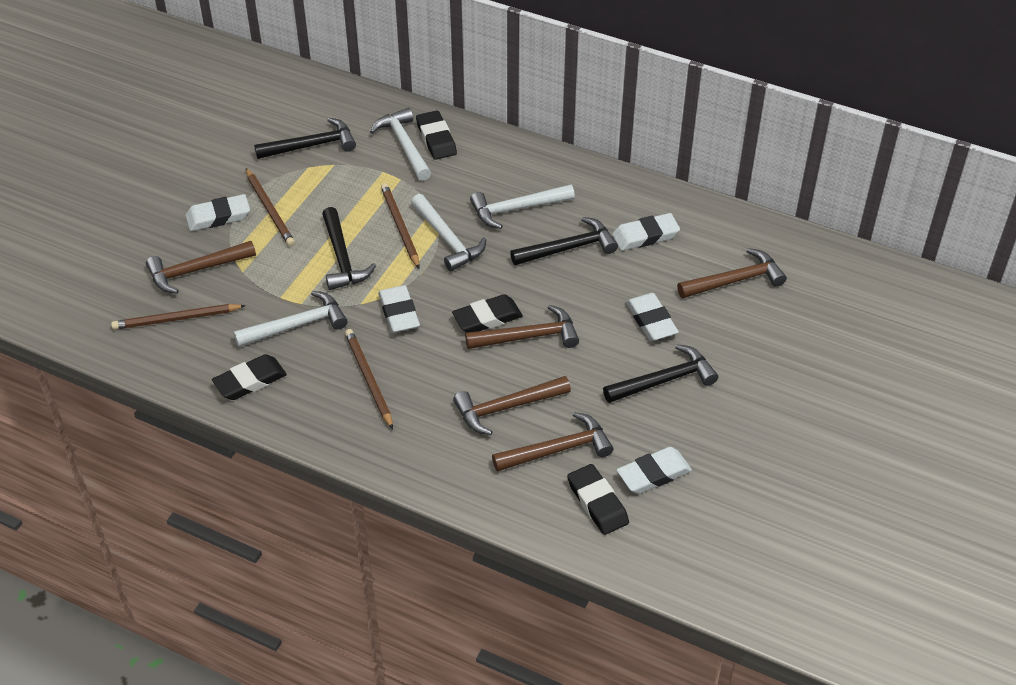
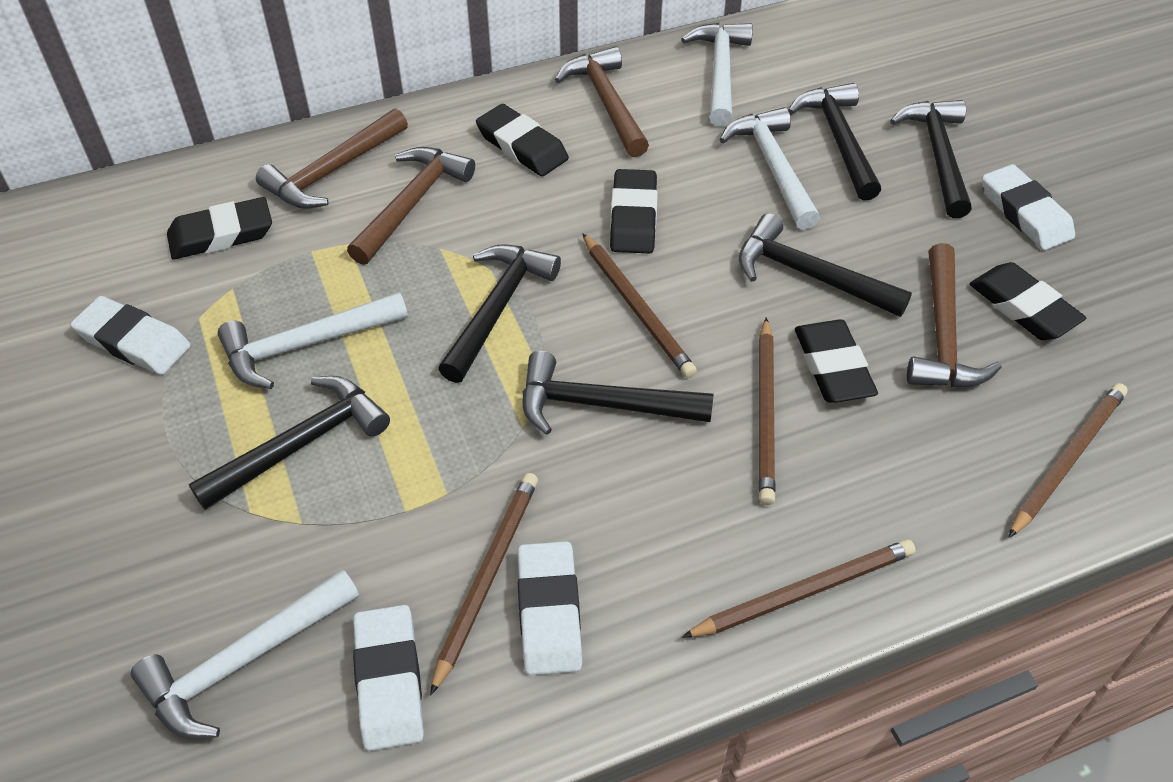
black eraser: [212,354,287,400] [416,110,457,160] [452,294,523,333] [567,464,629,535] = 4 -> [167,197,272,259] [476,104,569,176] [610,169,658,254] [795,319,878,403] [969,262,1086,340] = 5
black hammer: [254,118,356,159] [322,207,376,290] [510,217,618,265] [603,344,718,403] = 4 -> [189,376,390,510] [438,244,561,383] [523,351,713,435] [739,213,912,317] [788,83,881,201] [890,100,972,218] = 6
brown hammer: [146,241,256,294] [453,376,571,435] [465,305,579,349] [492,412,614,472] [677,248,787,298] = 5 -> [256,109,408,209] [347,147,475,265] [555,46,649,157] [907,243,1002,387] = 4
brown pencil: [111,304,246,330] [246,168,295,246] [345,329,393,429] [381,183,420,268] = 4 -> [430,473,538,696] [582,233,697,378] [682,539,916,638] [759,317,776,505] [1008,383,1128,538] = 5
white eraser: [185,194,250,231] [378,285,420,333] [612,213,680,251] [617,447,692,494] [626,293,679,341] = 5 -> [70,296,190,375] [353,605,424,751] [517,541,582,675] [982,164,1075,250] = 4

